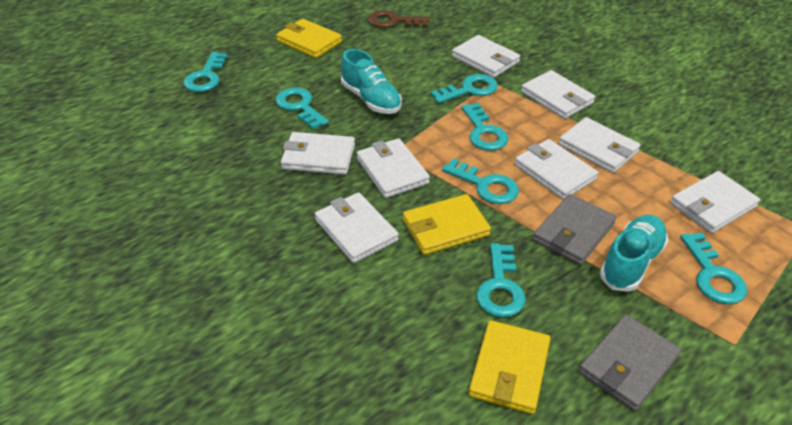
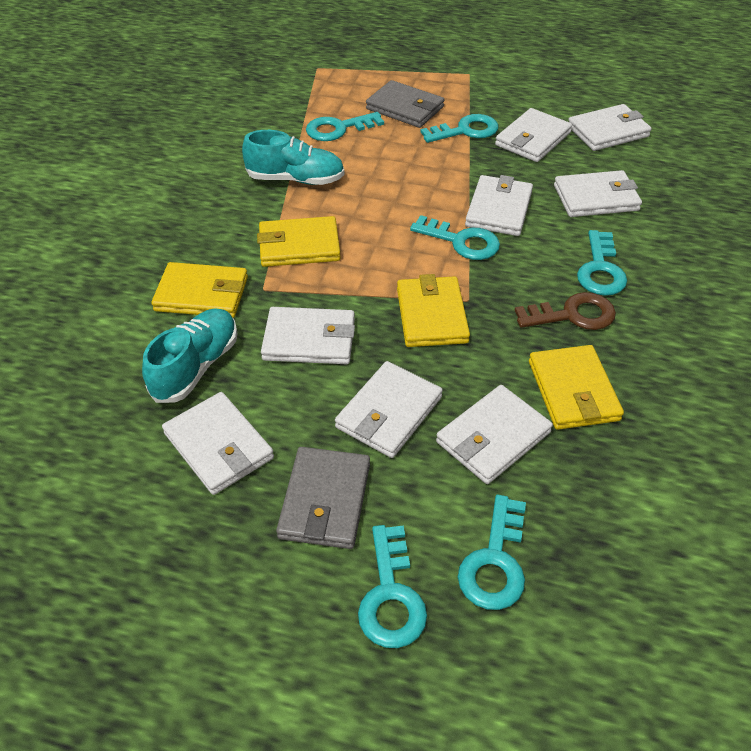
turquoise key: [184,52,228,92] [276,87,329,129] [431,74,498,103] [442,158,519,204] [461,103,509,151] [476,243,526,317] [680,232,747,304] = 7 -> [306,112,384,141] [358,525,427,648] [410,215,500,260] [420,114,498,143] [458,495,526,610] [577,230,627,296] = 6
yellow wallet: [276,19,342,58] [403,194,491,255] [469,320,551,414] = 3 -> [151,262,248,318] [257,216,341,267] [397,274,470,347] [529,345,624,430] = 4

